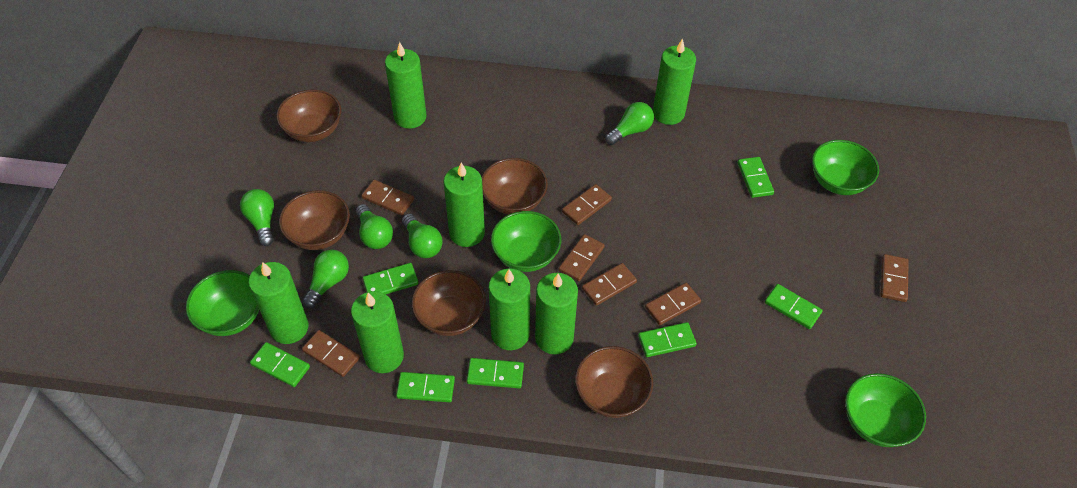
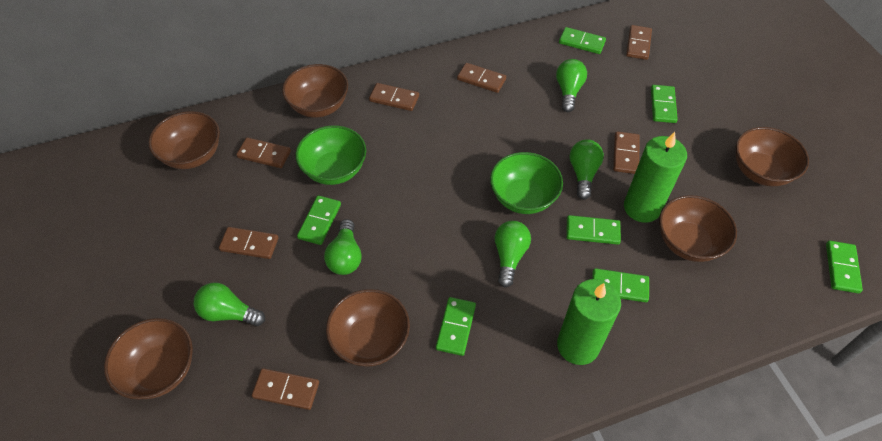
brown bowl: [277,90,341,142] [279,190,350,250] [412,270,486,336] [482,158,548,215] [575,346,653,418] = 5 -> [104,318,193,400] [149,111,220,169] [282,64,348,118] [326,289,410,367] [659,195,737,262] [736,127,809,186] = 6
green bowl: [186,270,259,336] [491,211,561,272] [812,140,879,195] [845,373,926,447] = 4 -> [295,125,366,185] [490,152,563,214] = 2
green candle: [248,262,309,344] [351,291,404,373] [385,42,427,129] [444,162,485,247] [489,268,530,350] [535,273,578,355] [653,38,696,125] = 7 -> [557,279,621,365] [624,132,687,223] = 2

